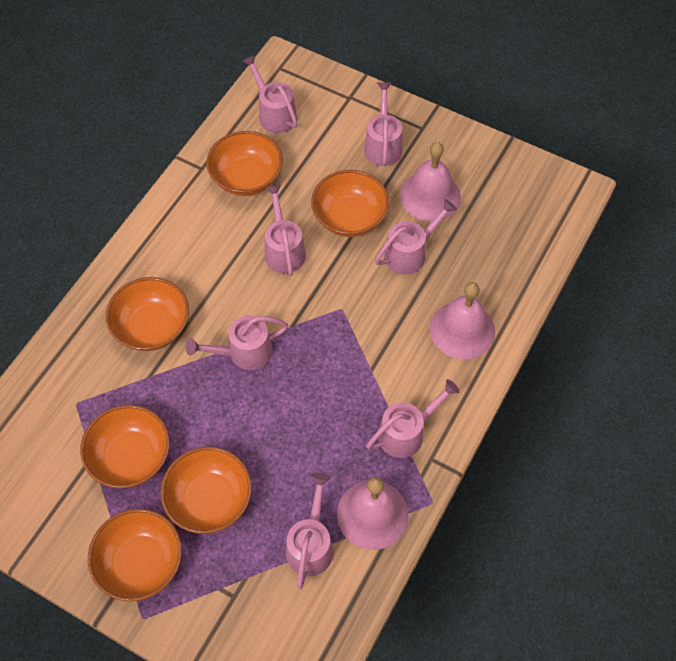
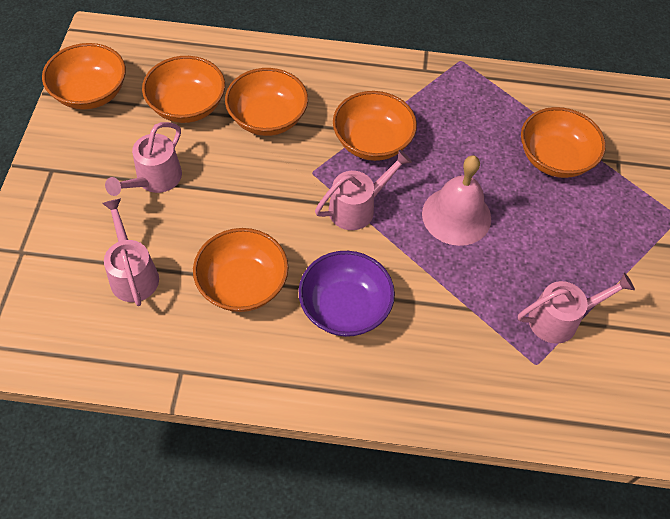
pink bell: [337,477,409,550] [400,142,461,221] [430,282,495,359] = 3 -> [422,156,491,246] = 1
pink watering can: [186,316,288,370] [242,55,298,133] [265,185,306,276] [286,473,333,589] [364,82,403,166] [366,379,460,458] [375,199,457,274] = 7 -> [102,198,159,306] [105,122,182,196] [315,150,412,230] [518,273,635,344] = 4
purple bowl: none = 0 -> [299,251,395,337] = 1

